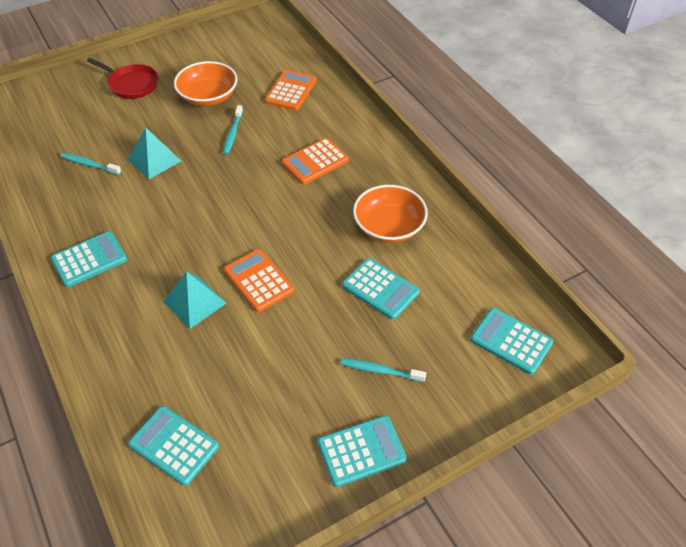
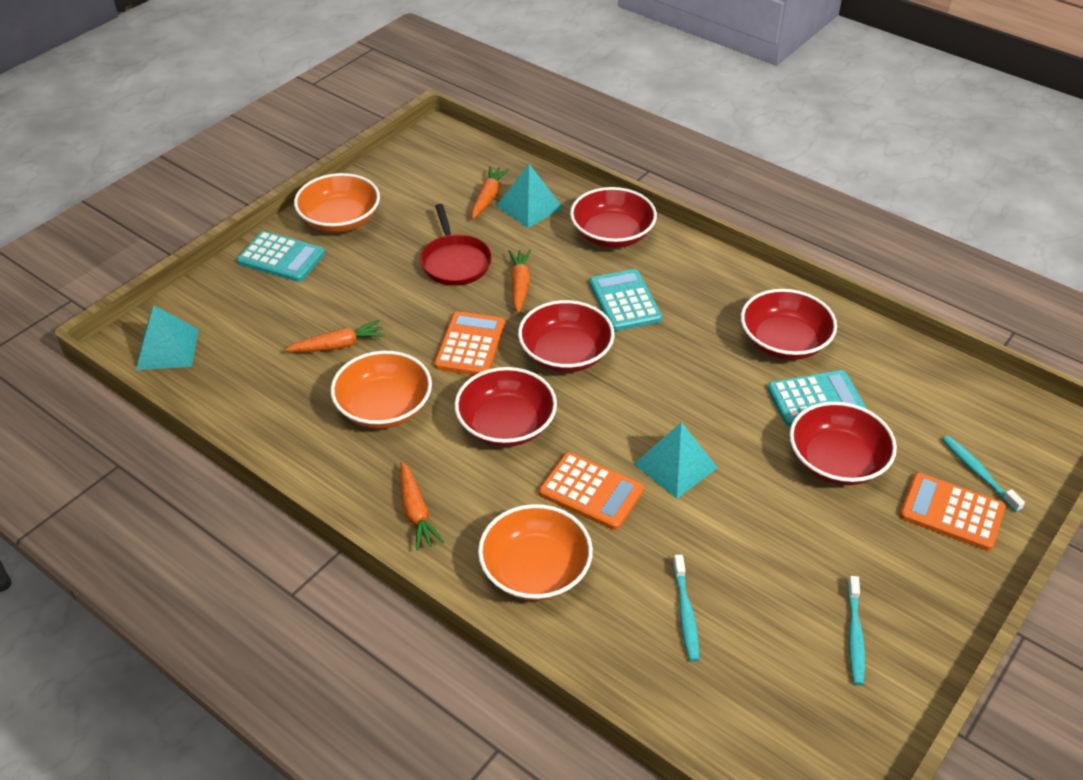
orange bowl: [174,61,237,106] [353,185,428,243] = 2 -> [294,173,380,233] [330,351,432,429] [478,504,593,601] = 3
orange carrot: none = 0 -> [285,320,385,352] [400,462,444,551] [472,166,509,219] [508,250,531,313] = 4
red bowl: none = 0 -> [454,367,557,447] [518,300,615,372] [570,187,657,248] [741,289,837,360] [789,401,897,485] = 5
turquoise calculator: [51,231,127,287] [128,406,219,486] [318,416,407,487] [342,258,419,320] [470,308,553,375] = 5 -> [237,231,325,282] [589,269,662,331] [767,370,866,427] = 3
turquoise pyramid: [128,128,181,179] [163,271,226,329] = 2 -> [136,305,199,370] [496,164,563,228] [634,422,718,499] = 3

